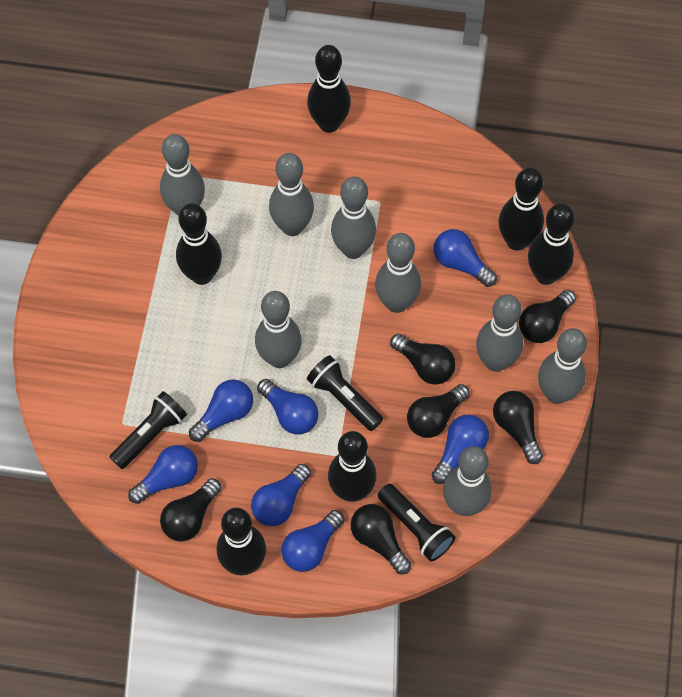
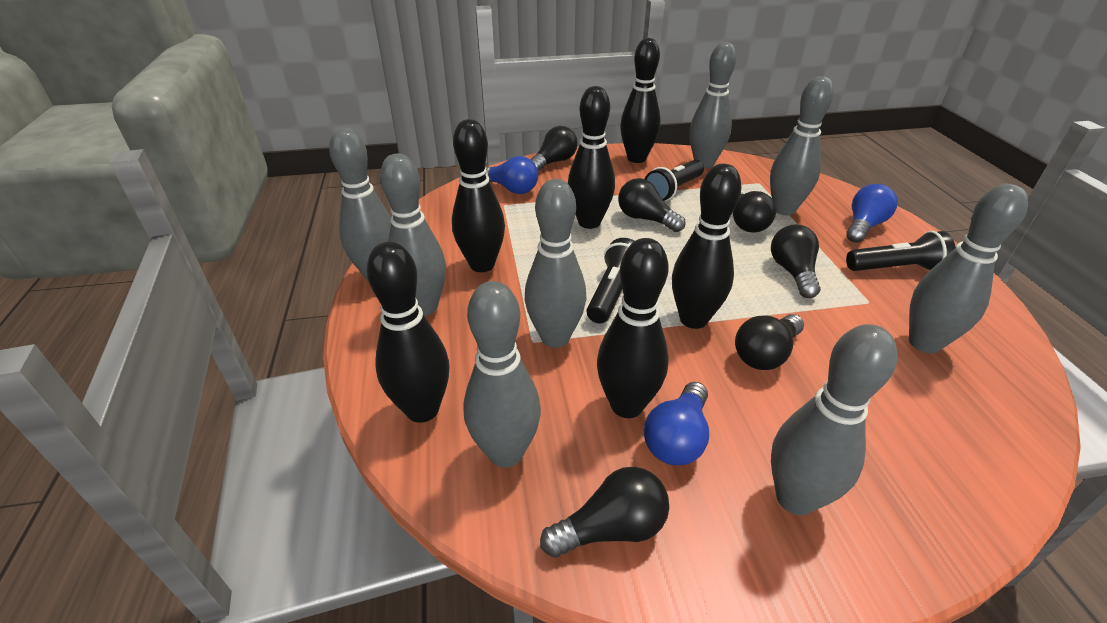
blue light bulb: [128,445,198,504] [189,379,253,442] [251,464,311,526] [257,379,319,434] [281,510,344,572] [432,415,489,484] [434,229,497,287] = 7 -> [485,156,538,194] [644,382,709,465] [846,184,898,243] = 3

